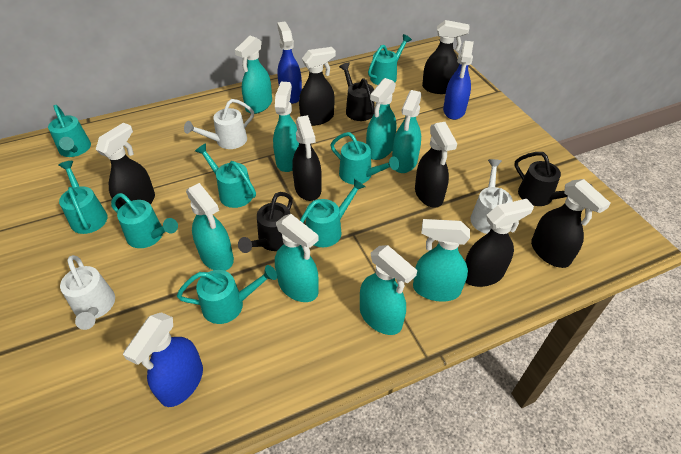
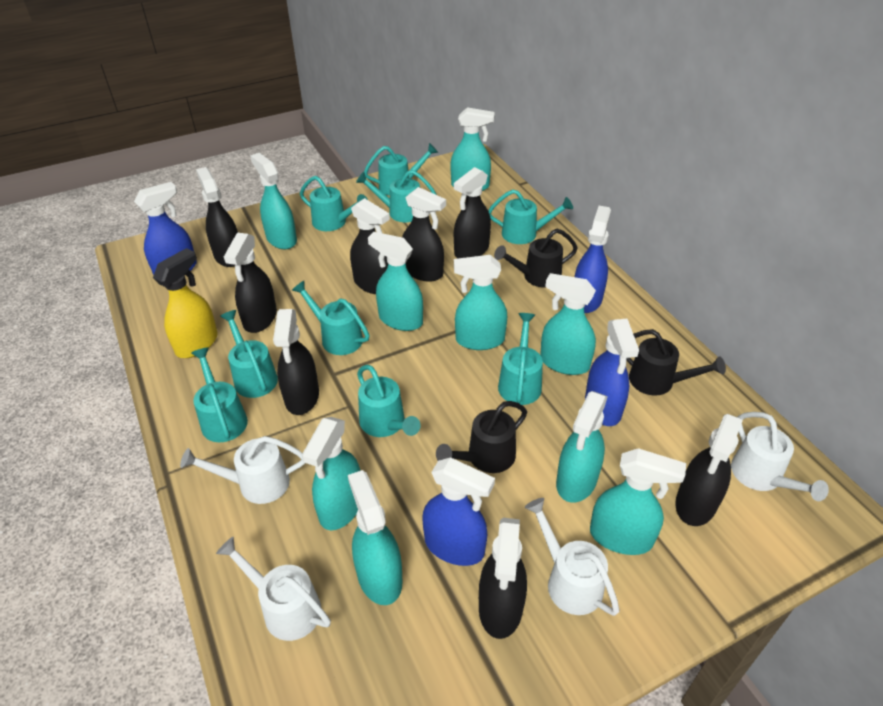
black spray bottle: [96,123,155,209] [292,115,322,201] [299,47,336,126] [415,122,457,208] [422,20,469,94] [465,199,534,287] [531,179,611,268] = 7 -> [196,167,238,267] [224,233,277,333] [273,309,319,415] [350,198,390,294] [402,187,446,282] [454,167,491,258] [479,518,527,639] [675,414,743,526] = 8
blue spray bottle: [123,312,203,407] [277,22,302,104] [443,41,474,120] = 3 -> [134,182,197,275] [423,457,495,566] [574,206,611,313] [585,319,639,426] = 4
turquoise spray bottle: [186,183,234,271] [235,36,272,114] [273,82,299,172] [275,214,319,302] [360,245,417,335] [366,78,396,160] [392,90,422,173] [413,219,470,302] = 8 -> [250,153,297,250] [302,417,360,530] [348,470,402,605] [368,232,423,331] [450,107,495,191] [454,255,507,350] [540,273,596,375] [556,391,608,503] [590,448,686,555] = 9
turquoise watering can: [48,105,91,157] [59,161,108,234] [111,193,178,248] [177,265,277,324] [195,143,256,208] [300,179,365,247] [330,132,399,185] [368,34,412,85] = 8 -> [191,347,248,442] [220,310,278,398] [292,281,370,355] [300,176,368,231] [356,170,437,222] [357,365,421,437] [364,143,438,196] [488,190,573,244] [498,313,543,405] = 9
white watering can: [60,255,115,330] [184,99,254,149] [470,159,513,234] = 3 -> [180,436,305,504] [216,537,331,641] [525,498,620,616] [731,412,829,501] = 4
yellow spray bottle: none = 0 -> [153,248,218,358] = 1

